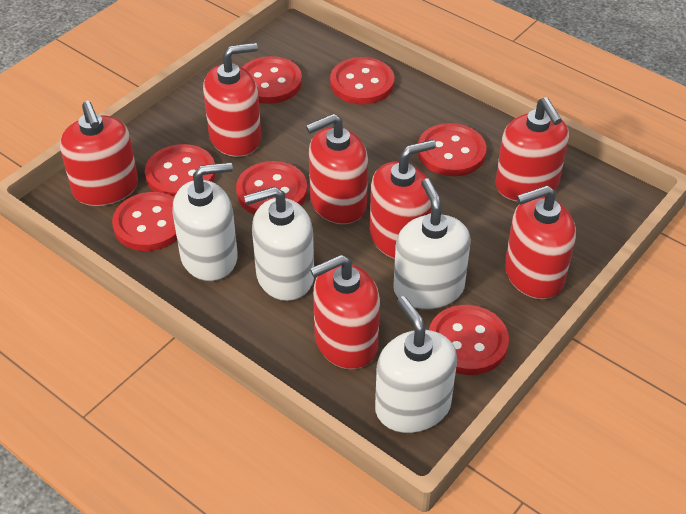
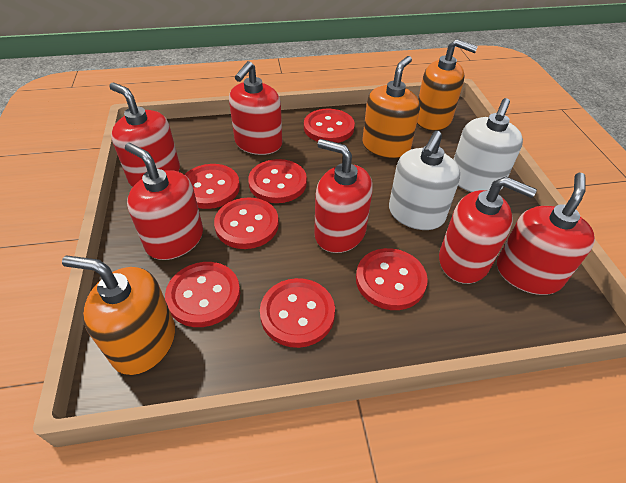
orange soap dispenser: none = 0 -> [62,255,175,375] [362,56,420,159] [417,39,478,131] = 3
red soap dispenser: [60,101,138,206] [203,43,261,157] [306,113,368,224] [310,255,380,369] [370,140,436,259] [495,97,569,202] [505,185,576,299] = 7 -> [109,83,180,187] [125,143,203,260] [229,61,282,155] [314,139,373,253] [439,177,537,284] [497,173,595,295] = 6
white soap dispenser: [172,162,238,281] [244,187,314,301] [375,296,457,433] [393,178,471,310] = 4 -> [389,131,460,230] [453,98,523,192] = 2

